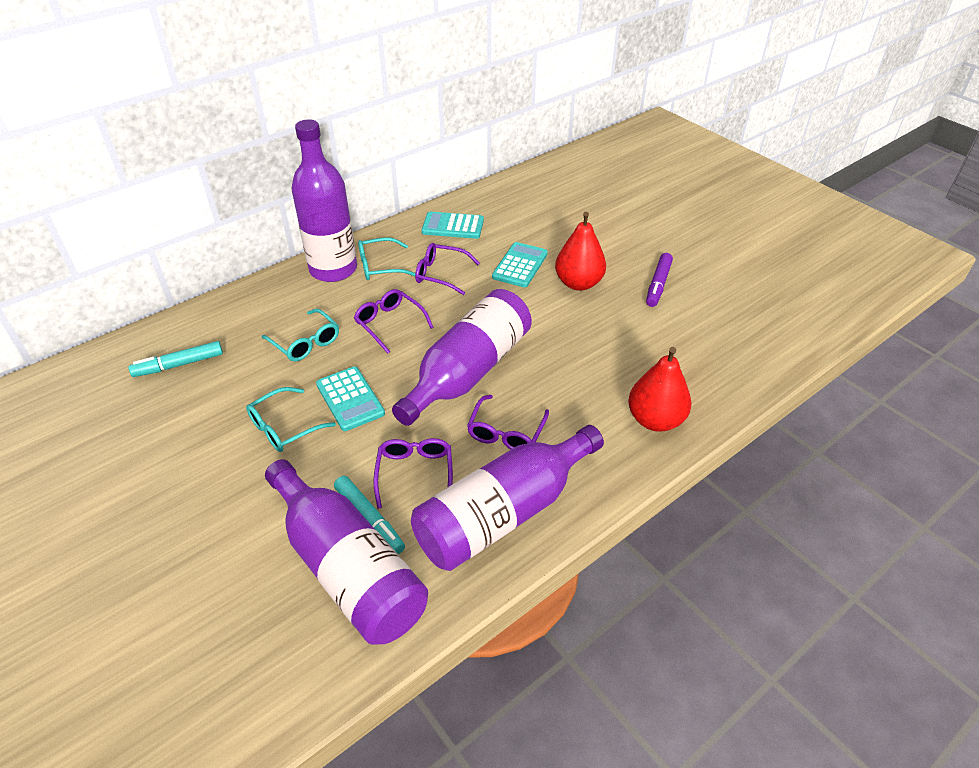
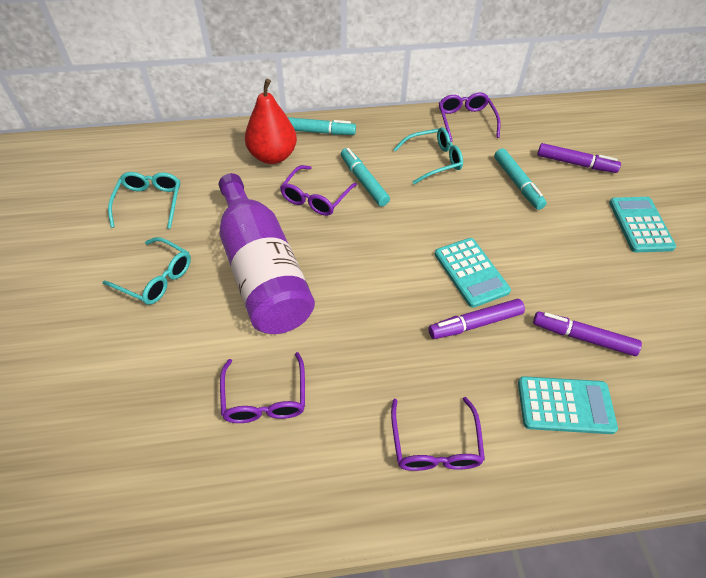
purple bottle: [265,459,428,645] [291,119,357,282] [392,289,532,426] [411,425,604,571] = 4 -> [219,173,315,334] = 1
purple marker: [646,253,673,307] = 1 -> [429,299,525,339] [533,311,642,356] [537,143,621,173] = 3
red pear: [555,211,606,291] [628,347,691,432] = 2 -> [245,79,297,164] = 1
turquoise marker: [128,341,223,377] [334,476,405,554] = 2 -> [287,117,356,135] [341,148,390,206] [494,148,547,210] = 3

